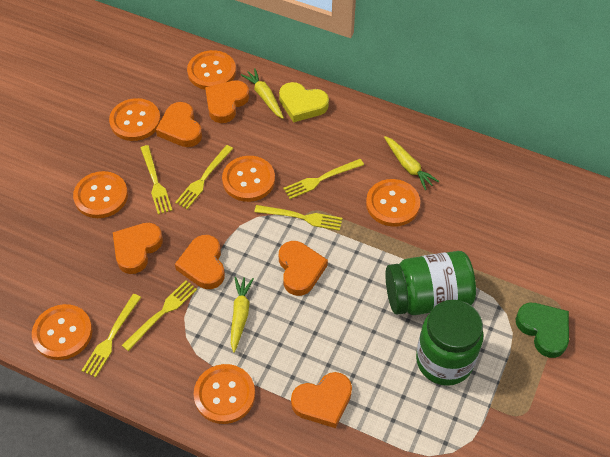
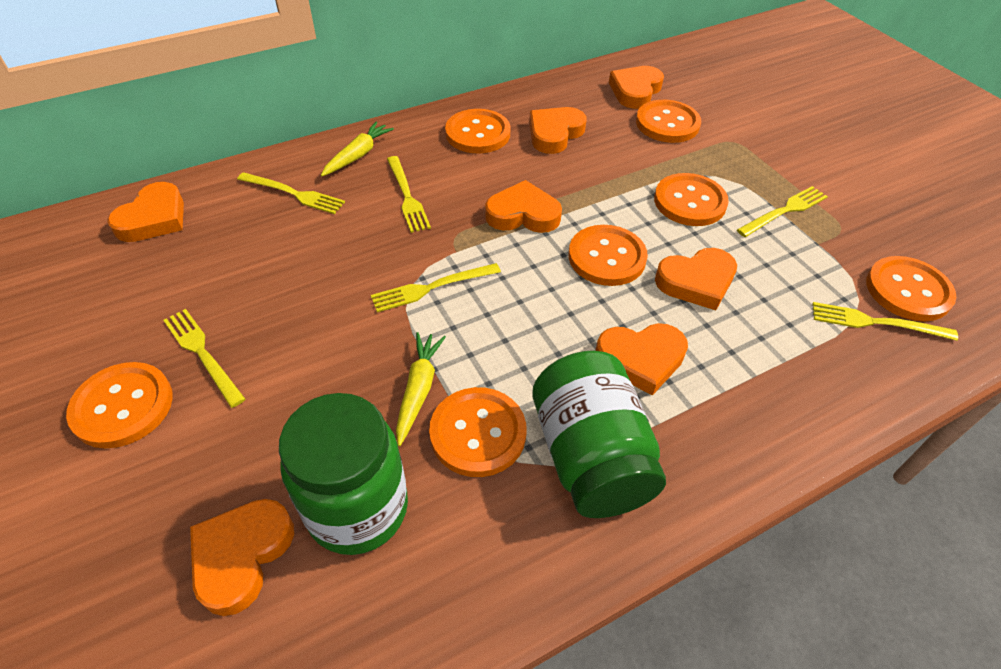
green heart: [516,303,569,358] = 1 -> none = 0
orange heart: [113,223,163,274] [156,102,202,147] [175,235,225,289] [205,80,249,123] [279,241,328,296] [291,372,352,428] = 6 -> [107,182,184,242] [190,499,294,616] [485,180,562,233] [529,107,587,154] [595,323,688,396] [609,66,664,109] [655,248,737,310] = 7
yellow carrot: [231,277,254,353] [241,68,284,119] [384,136,439,190] = 3 -> [321,121,394,176] [396,332,446,446] = 2
yellow heart: [279,82,329,122] = 1 -> none = 0

